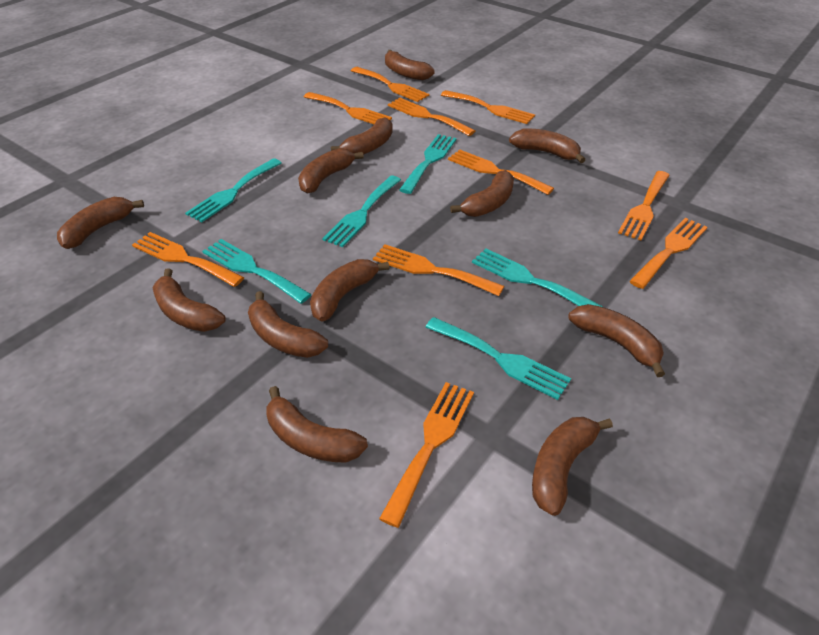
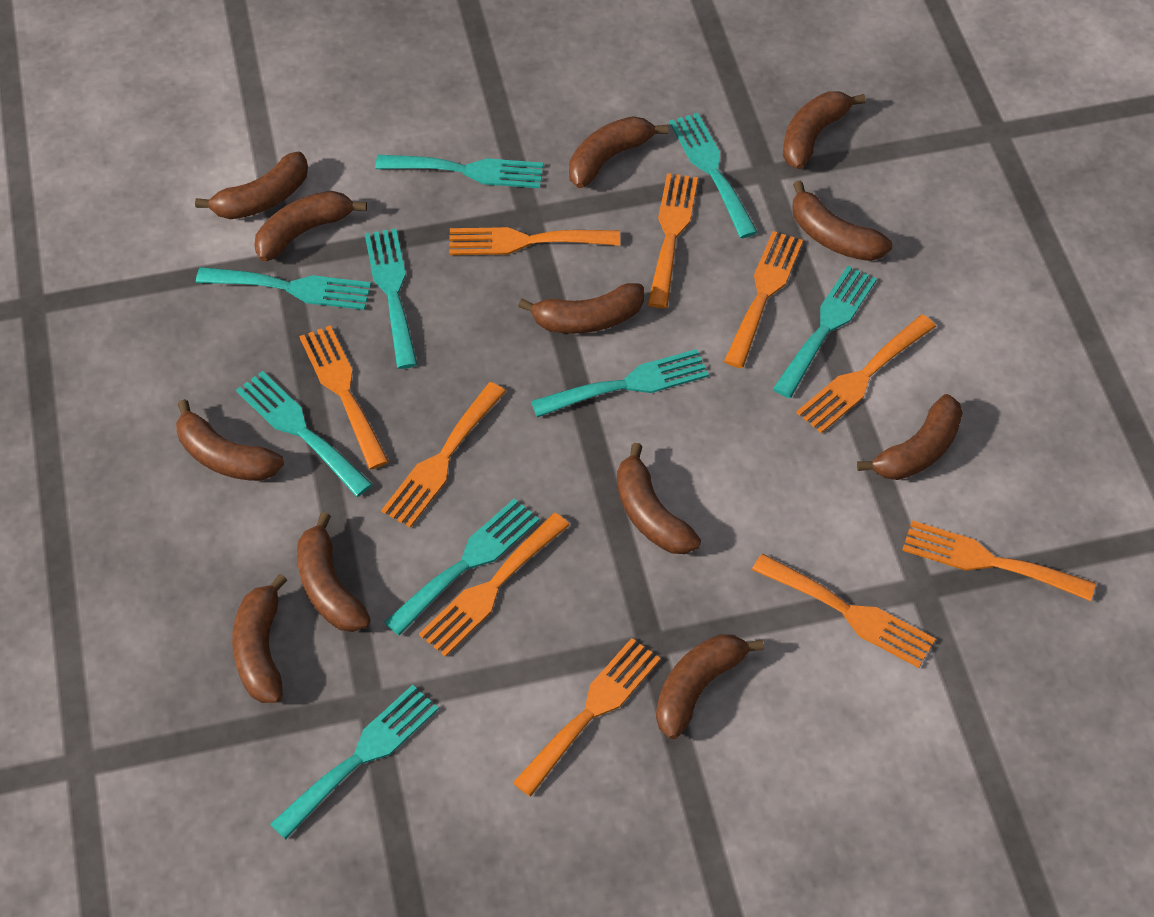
turquoise fork: [185,158,282,222] [202,239,312,304] [322,176,401,247] [399,134,457,194] [425,317,571,400] [472,248,603,307] = 6 -> [196,267,371,310] [236,371,373,497] [270,685,439,839] [365,228,418,369] [375,155,543,188] [384,498,539,636] [531,349,709,417] [669,113,758,238] [773,266,877,398] = 9

